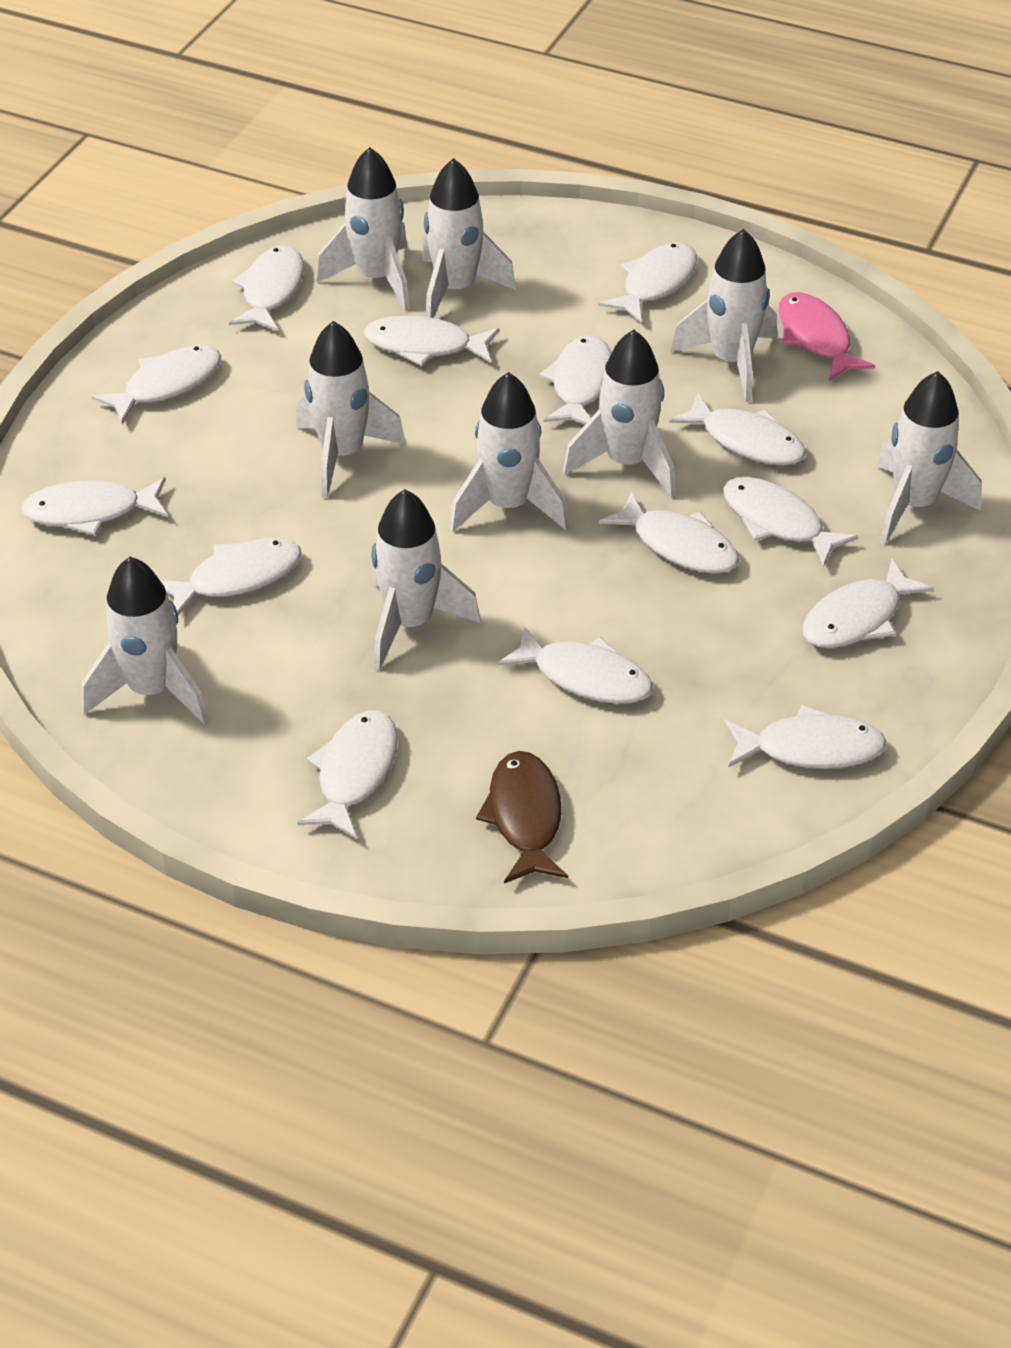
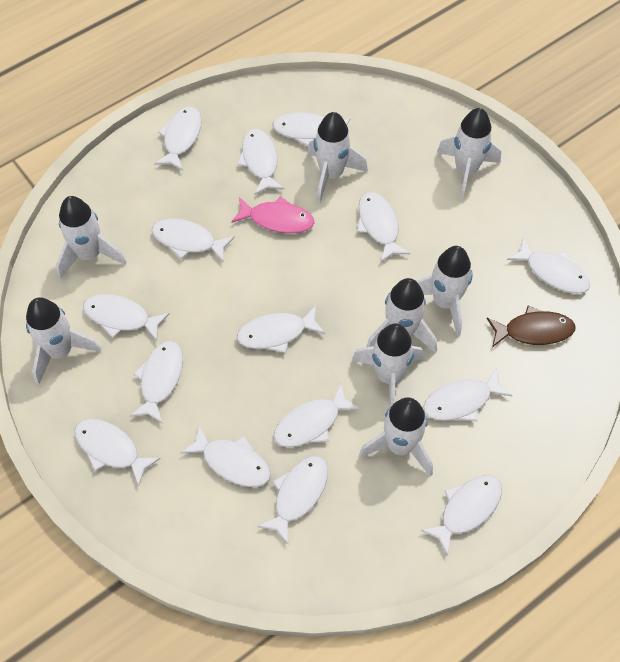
white fish: [21,477,168,535] [91,345,221,424] [160,538,302,615] [229,245,304,331] [297,711,398,839] [364,315,500,366] [498,625,653,704] [539,335,612,424] [599,242,697,323] [599,491,739,574] [669,392,806,465] [723,477,858,567] [724,705,887,769] [802,558,934,648] = 14 -> [75,419,161,486] [83,294,170,341] [130,341,183,424] [152,218,235,262] [154,107,202,171] [181,425,271,487] [237,129,285,195] [237,306,325,353] [257,456,328,545] [272,112,350,146] [274,384,361,447] [357,192,410,263] [421,475,502,556] [423,367,513,421] [507,238,590,294] = 15
white rocket: [82,557,209,725] [296,321,406,498] [317,147,410,311] [371,489,481,671] [422,158,516,318] [449,372,569,532] [563,330,675,498] [670,229,776,402] [876,371,982,544] = 9 -> [26,297,101,385] [56,196,126,279] [308,112,368,203] [352,323,423,408] [359,397,433,476] [366,278,437,353] [416,246,473,336] [437,108,501,200] = 8

